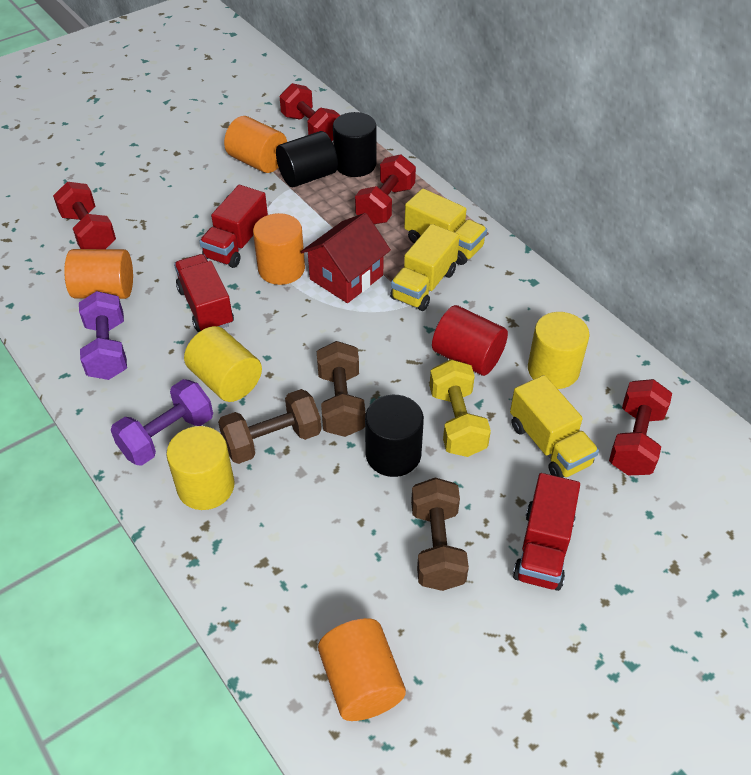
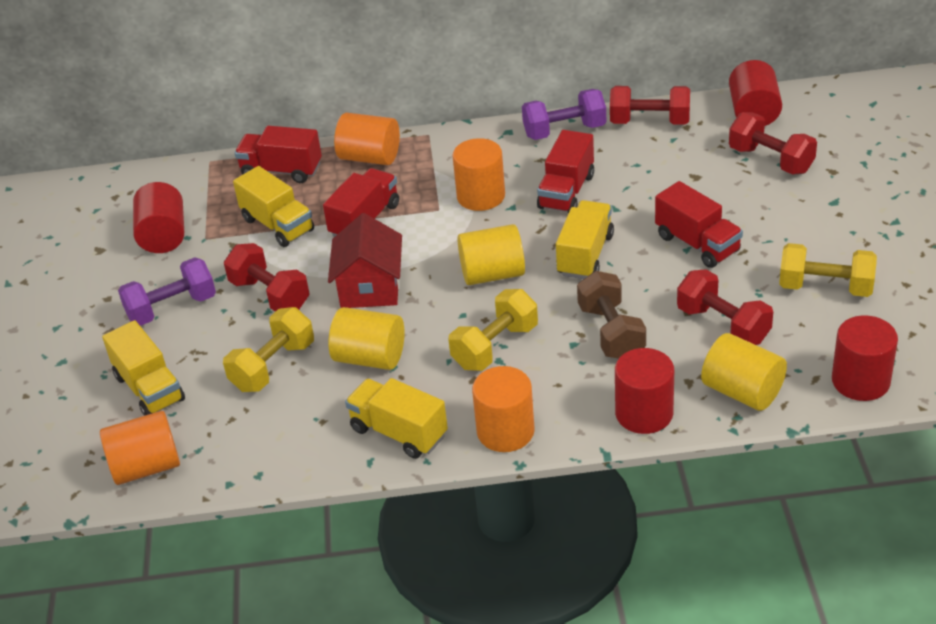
black cylinder: [276,131,338,187] [333,112,377,177] [365,395,424,477] = 3 -> none = 0
brown dumbbell: [218,389,321,464] [317,341,366,437] [411,477,469,591] = 3 -> [577,271,646,359] = 1
red cylinder: [432,305,508,376] = 1 -> [133,182,184,253] [615,348,674,434] [729,60,782,126] [832,315,898,401] = 4
red truck: [174,254,234,332] [199,185,268,268] [513,473,580,591] = 3 -> [235,126,322,183] [323,168,399,237] [537,130,594,213] [655,181,743,268] = 4
yellow dumbbell: [430,359,491,457] = 1 -> [223,307,314,392] [448,289,538,371] [779,243,877,297] = 3
yellow truck: [390,224,459,311] [404,188,487,265] [510,375,599,478] = 3 -> [102,320,185,416] [233,166,314,247] [345,378,448,459] [556,200,614,279] = 4

